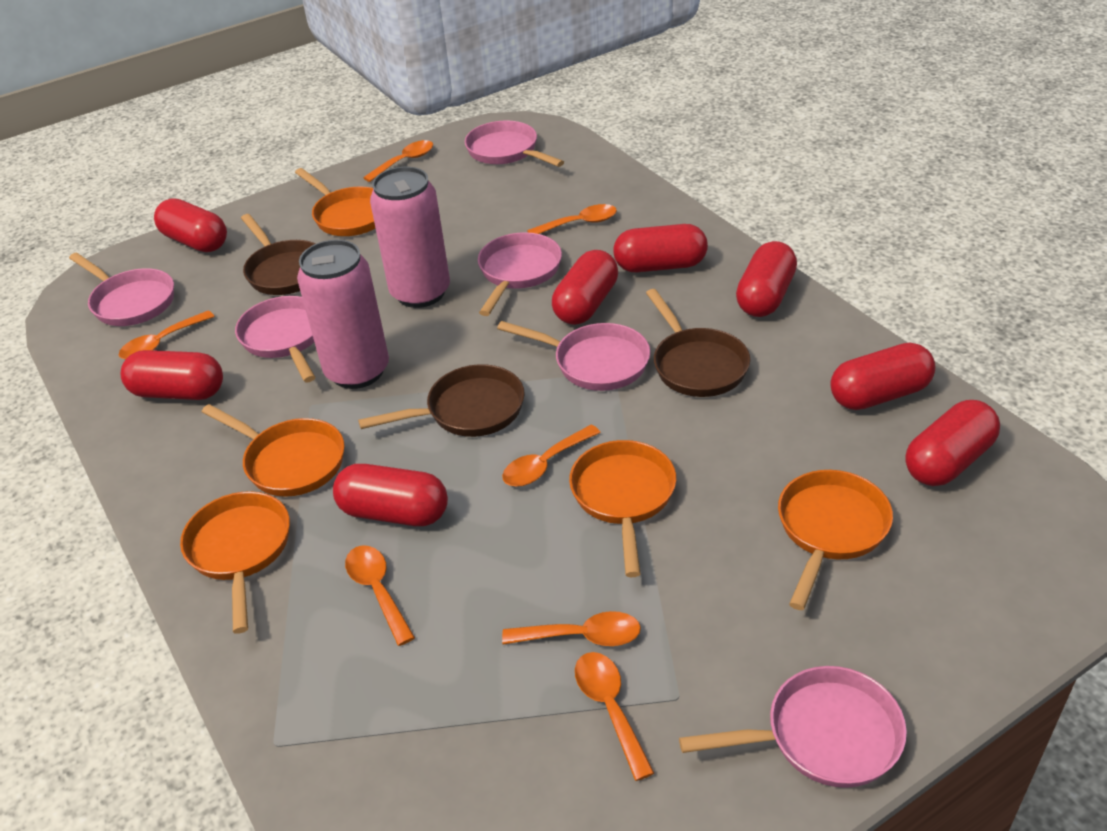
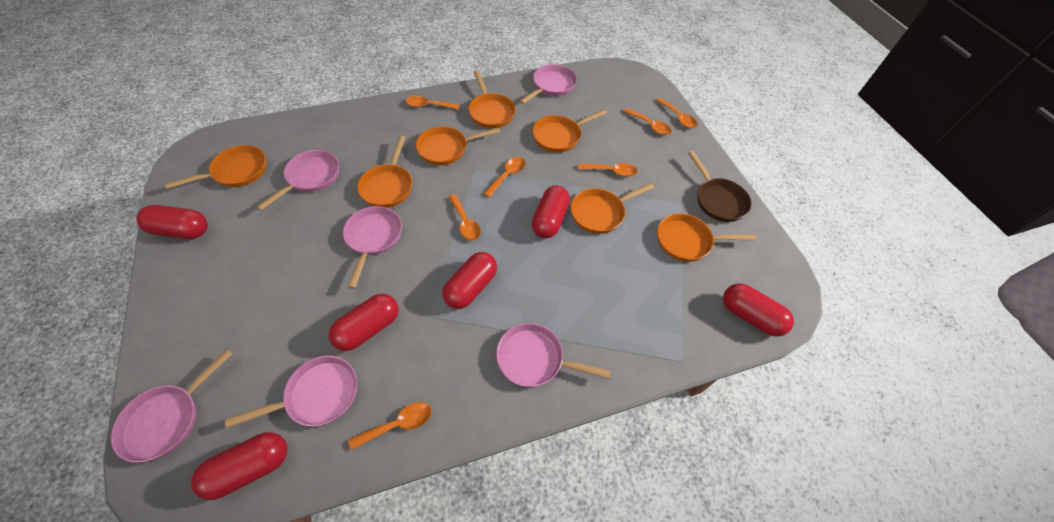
brown pan: [241,214,316,295] [358,364,525,437] [646,289,750,397] = 3 -> [688,151,752,222] = 1
orange pan: [180,491,290,634] [202,404,345,497] [295,168,375,236] [569,440,676,577] [778,470,893,610] = 5 -> [165,145,267,189] [357,135,412,208] [416,126,500,165] [469,71,516,128] [532,109,607,153] [571,183,654,234] [657,213,756,262] = 7
pink can: [297,240,389,389] [370,167,450,308] = 2 -> none = 0
red capsule: [121,350,223,400] [154,199,227,252] [333,464,448,526] [552,250,618,325] [613,224,708,272] [736,241,797,317] [830,343,936,410] [905,400,1000,486] = 8 -> [136,205,208,239] [191,432,287,500] [329,294,399,351] [442,252,497,309] [532,186,570,238] [723,283,794,337] = 6

